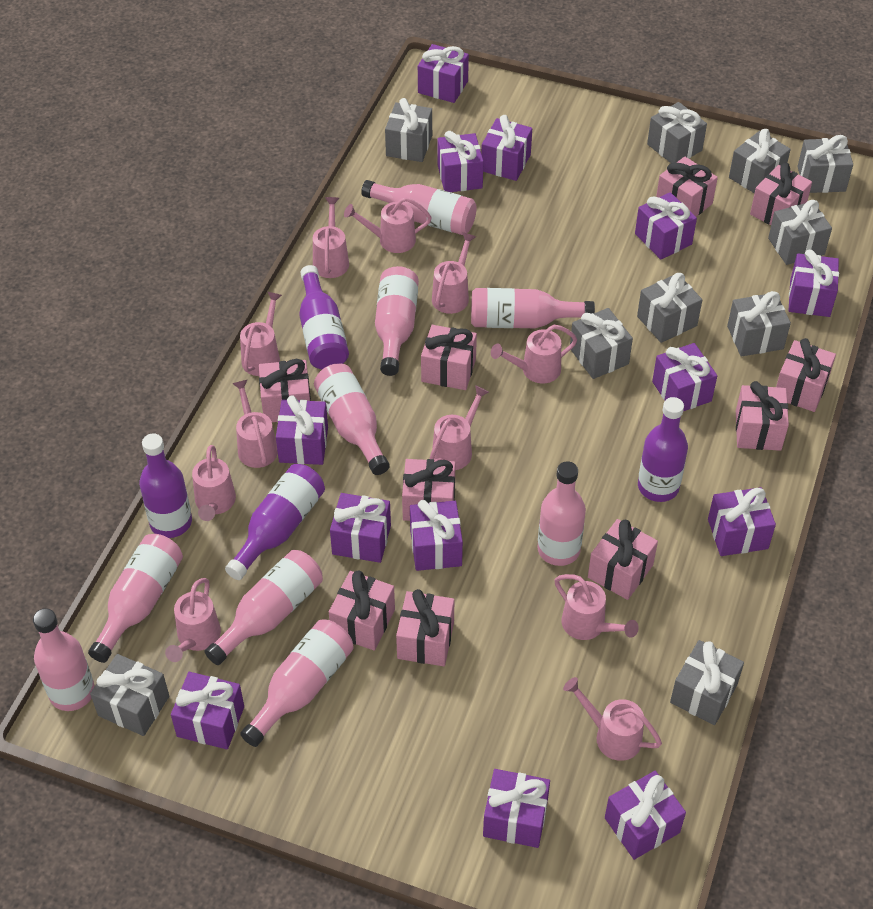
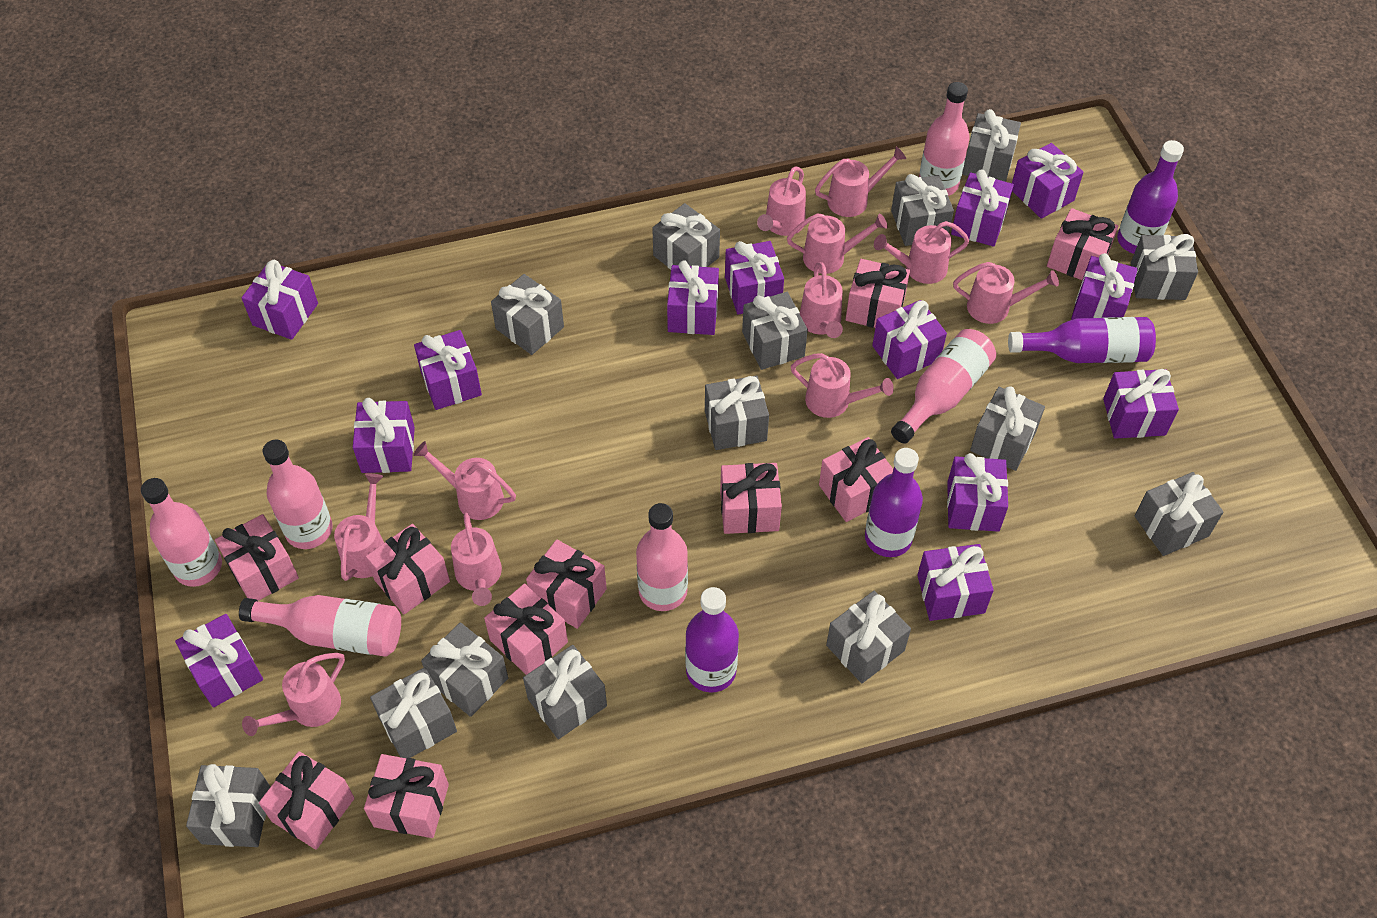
grey gift: [90,654,169,736] [385,98,432,162] [570,308,633,379] [637,273,702,343] [647,102,707,163] [670,640,744,725] [727,291,791,357] [729,129,791,193] [768,200,832,265] [797,135,853,193] = 10 -> [186,764,270,847] [370,667,457,758] [421,622,508,717] [491,274,564,355] [523,645,607,739] [652,203,720,270] [705,376,769,450] [742,292,808,370] [826,591,911,683] [891,174,954,246] [962,109,1021,182] [970,386,1045,471] [1131,234,1198,300] [1135,472,1223,556] = 14
pink bottle: [33,608,95,711] [88,534,183,663] [204,550,323,665] [240,620,354,747] [314,364,390,475] [361,180,476,235] [375,266,419,376] [471,288,595,328] [537,461,586,566] = 9 -> [141,478,222,587] [239,595,401,657] [263,439,333,549] [636,503,688,611] [891,329,996,444] [919,82,970,196] = 6

